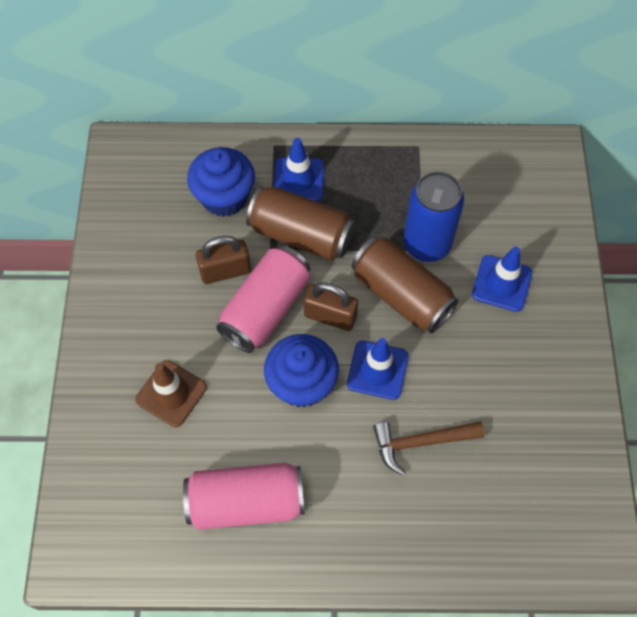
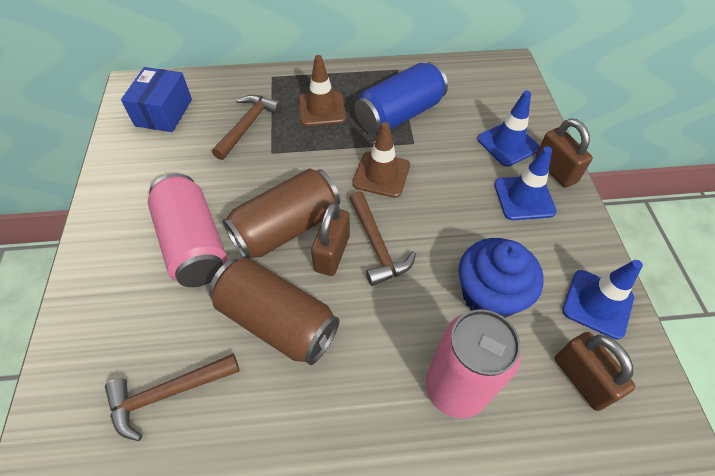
blue box: none = 0 -> [121,67,192,132] = 1
blue cupcake: [187,147,255,217] [264,334,339,408] = 2 -> [458,238,544,318] = 1
brown hammer: [373,421,485,475] = 1 -> [105,354,240,441] [212,95,282,160] [349,191,416,286] = 3
brown padlock: [196,236,251,284] [304,283,358,331] = 2 -> [311,202,350,276] [535,118,593,188] [555,332,635,411] = 3
brown traffic cone: [135,360,207,427] = 1 -> [299,55,346,126] [352,122,410,198] = 2

